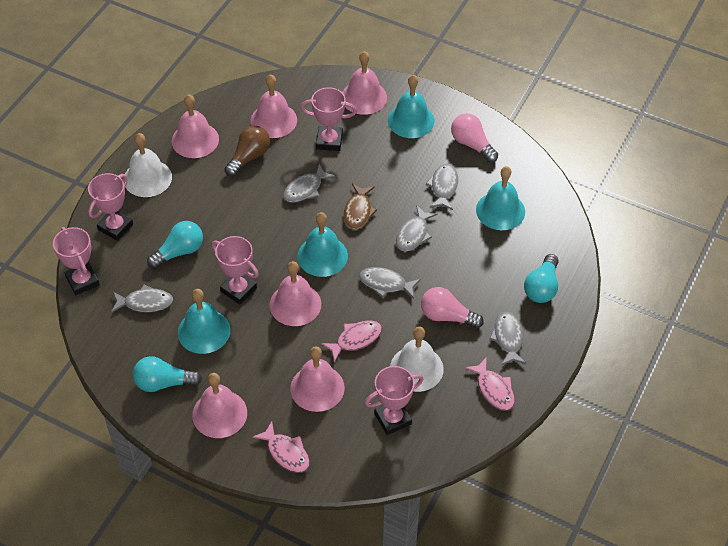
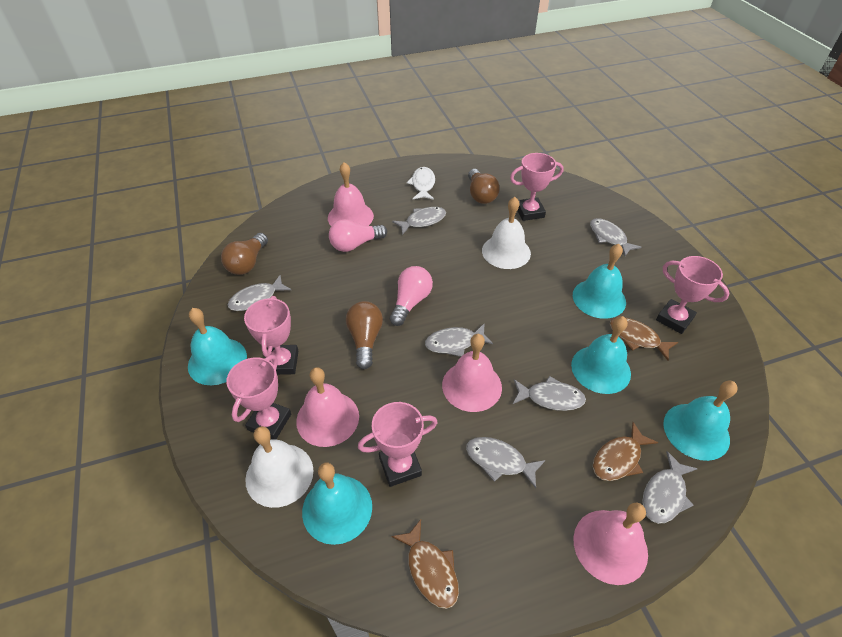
brown fish: [344,183,377,229] = 1 -> [391,519,459,609] [593,422,658,481] [610,318,678,361] = 3
brown light bulb: [225,126,270,177] = 1 -> [221,233,268,275] [346,301,383,369] [468,169,500,204] = 3
grey fish: [111,285,173,313] [283,164,335,202] [359,267,421,299] [396,205,438,251] [426,164,458,210] [489,312,526,365] = 6 -> [228,275,291,311] [392,207,446,235] [425,323,493,357] [466,437,545,488] [513,376,586,411] [590,218,642,256] [642,451,698,524] = 7
pink bell: [172,94,219,158] [192,373,247,438] [251,74,297,138] [269,261,321,326] [290,346,345,412] [342,51,387,115] = 6 -> [296,367,359,447] [328,162,374,226] [442,334,502,412] [573,502,648,585] = 4
pink fish: [252,421,310,473] [321,320,382,362] [465,357,515,411] = 3 -> none = 0
turquoise bell: [178,289,230,354] [297,212,348,277] [388,75,434,138] [476,166,525,230] = 4 -> [188,308,247,385] [302,463,372,545] [571,316,631,394] [573,244,626,319] [663,381,738,461] = 5
turquoise light bulb: [133,356,202,392] [147,221,203,269] [524,254,559,303] = 3 -> none = 0
white fish: none = 0 -> [407,167,435,200] = 1

